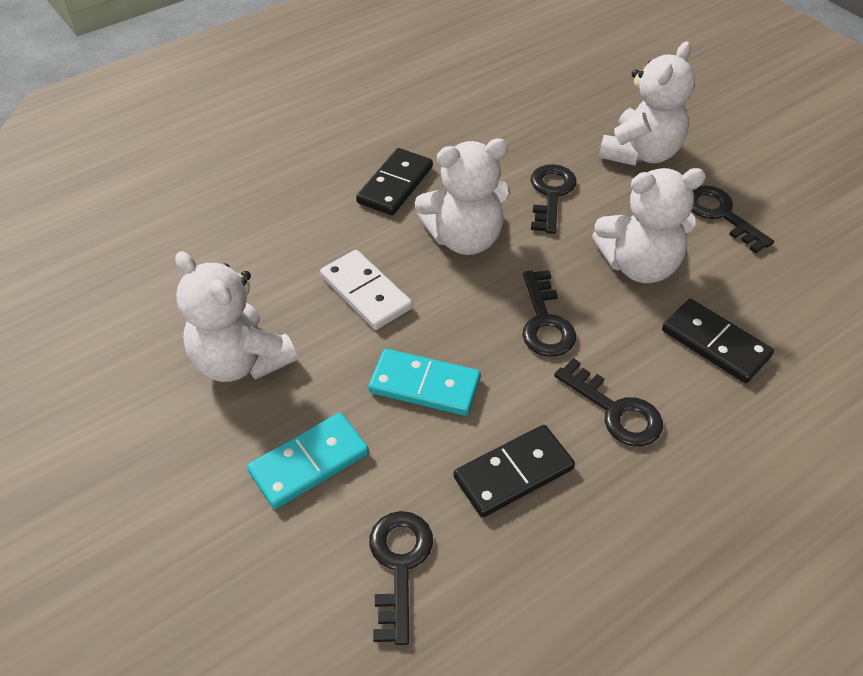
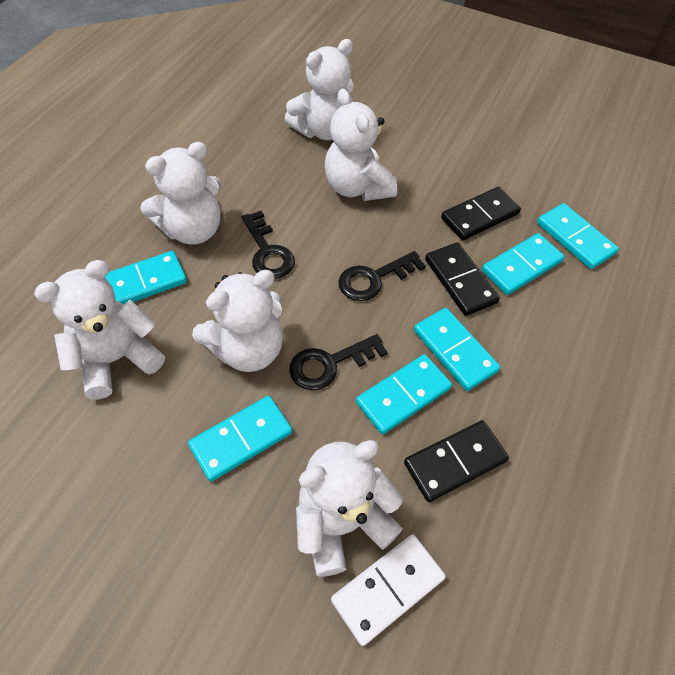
black key: [369,511,433,645] [523,270,576,357] [531,164,577,234] [554,358,663,446] [691,185,774,254] = 5 -> [241,211,295,279] [289,334,388,390] [338,251,426,301] = 3
turquoise domino: [247,413,369,509] [368,349,481,416] = 2 -> [105,251,187,304] [188,396,292,482] [356,354,452,434] [414,308,500,391] [482,233,565,295] [537,203,619,269] = 6
white teddy bear: [175,251,297,382] [414,138,510,255] [592,168,706,283] [599,42,695,166] = 4 -> [34,260,165,400] [140,142,222,245] [192,270,283,372] [284,39,354,140] [296,440,403,577] [325,89,397,201] = 6

